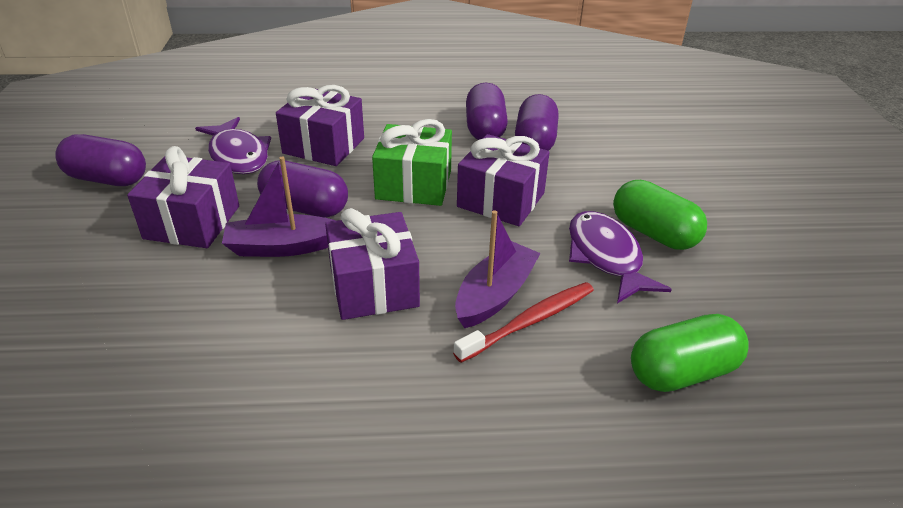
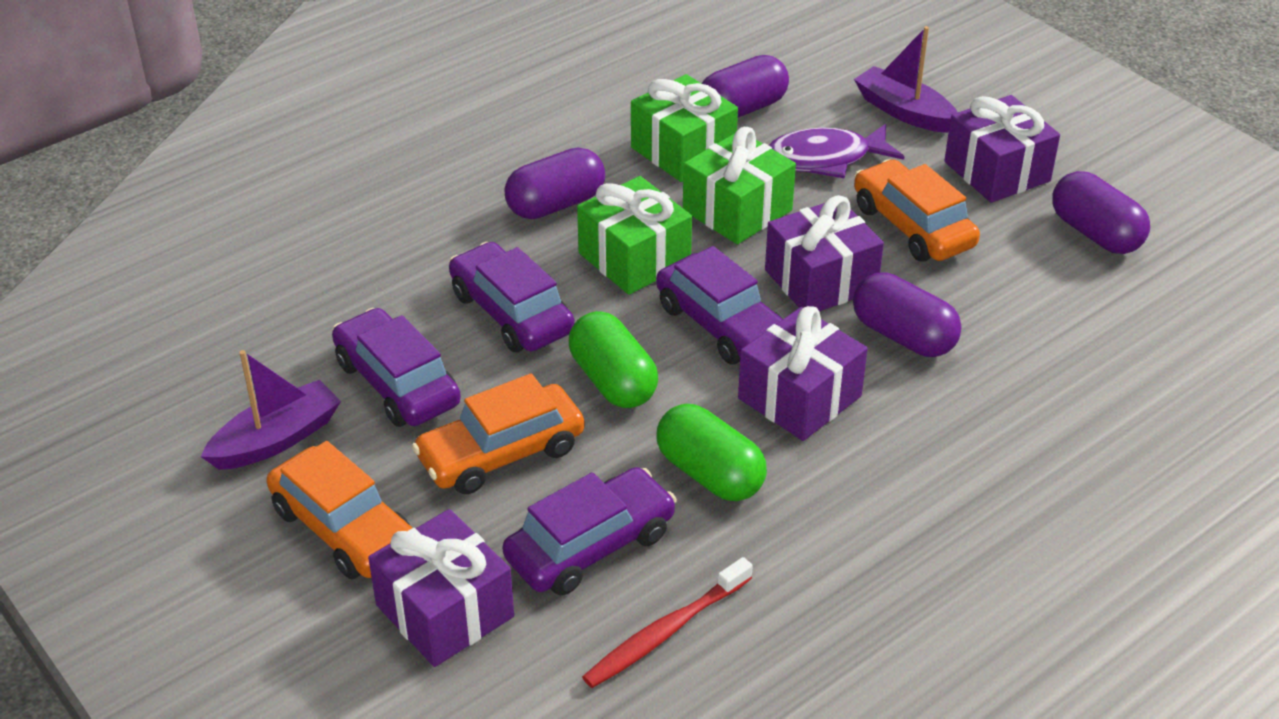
green gift: [372,119,452,206] = 1 -> [577,176,692,295] [631,74,738,182] [683,127,796,244] = 3
orange car: none = 0 -> [266,441,412,579] [412,374,585,494] [854,159,980,262] = 3
purple car: none = 0 -> [332,308,461,427] [449,242,575,352] [503,467,677,596] [656,246,783,365] = 4
purple fish: [195,117,271,174] [569,211,672,303] = 2 -> [769,124,904,178] = 1

